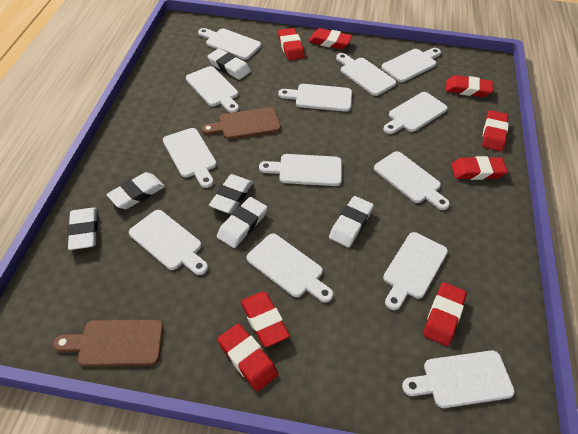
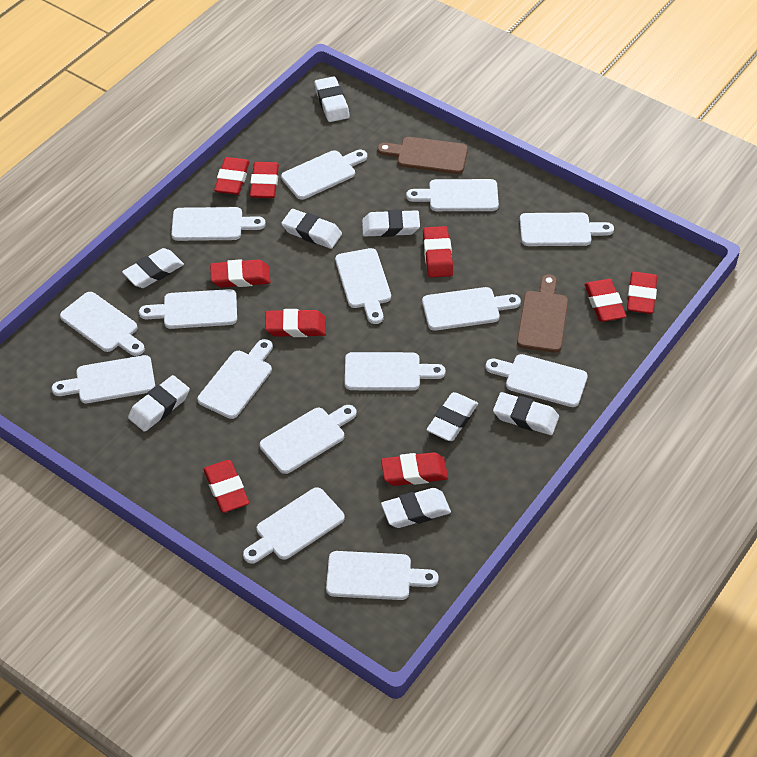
red eraser: [218,324,278,391] [241,292,290,347] [278,28,305,60] [309,28,352,49] [423,282,467,346] [446,75,493,97] [451,156,508,180] [482,110,509,151] = 8 -> [203,460,249,513] [210,259,271,287] [214,157,250,195] [250,162,279,198] [265,309,326,337] [381,452,448,486] [423,226,453,277] [584,279,627,322] [627,272,657,314] = 9
white cutting board: [129,210,208,275] [163,128,217,188] [186,66,239,113] [198,28,261,60] [247,234,333,303] [259,154,342,186] [278,84,352,112] [336,53,396,96] [374,151,450,210] [381,48,441,82] [383,92,448,134] [383,232,448,310] [402,350,515,408] = 13 -> [52,355,155,403] [60,292,145,356] [139,289,237,329] [171,207,266,241] [198,339,273,419] [243,487,345,564] [260,405,357,474] [281,150,367,200] [326,551,439,600] [335,248,391,324] [345,352,446,391] [406,179,499,211] [422,287,521,331] [485,354,588,407] [520,213,614,246] = 15
white eraser: [67,208,97,250] [106,172,165,209] [207,48,251,80] [209,174,253,214] [217,197,267,248] [329,196,374,247] = 6 -> [122,248,184,288] [128,375,190,432] [281,209,342,249] [314,76,350,122] [362,210,420,237] [381,488,451,528] [426,392,478,441] [493,392,559,435] = 8

